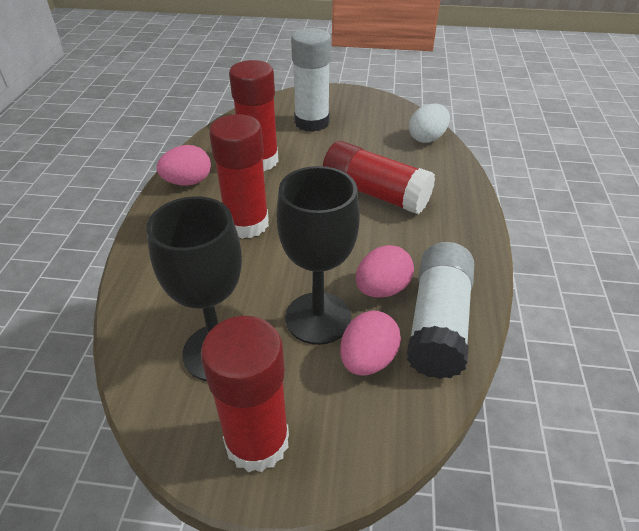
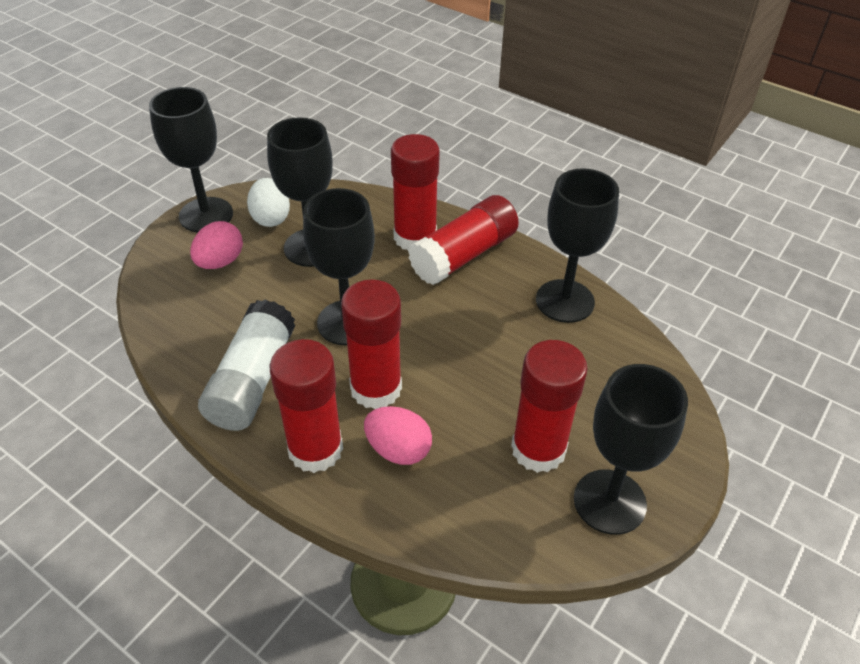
black goblet: [146,196,242,381] [276,166,360,345] = 2 -> [149,87,233,232] [267,117,333,267] [303,188,375,345] [536,168,619,323] [574,364,688,535] = 5
pink egg: [157,145,211,186] [340,311,401,376] [356,245,414,298] = 3 -> [190,221,243,269] [364,406,432,465] = 2
red glue stick: [201,316,289,472] [209,114,269,239] [229,60,279,171] [323,141,435,214] = 4 -> [270,339,343,473] [341,279,402,409] [391,134,440,251] [408,195,519,285] [511,340,588,473] = 5
white glue stick: [291,28,331,132] [406,242,474,379] = 2 -> [198,299,295,431] = 1

